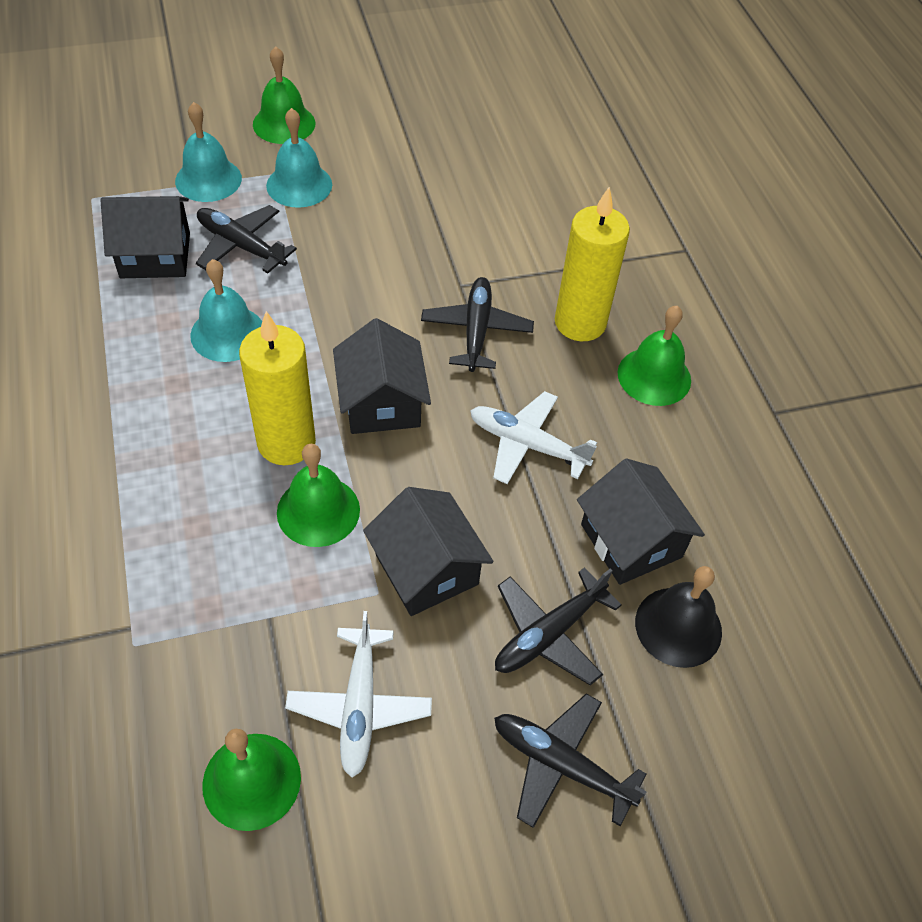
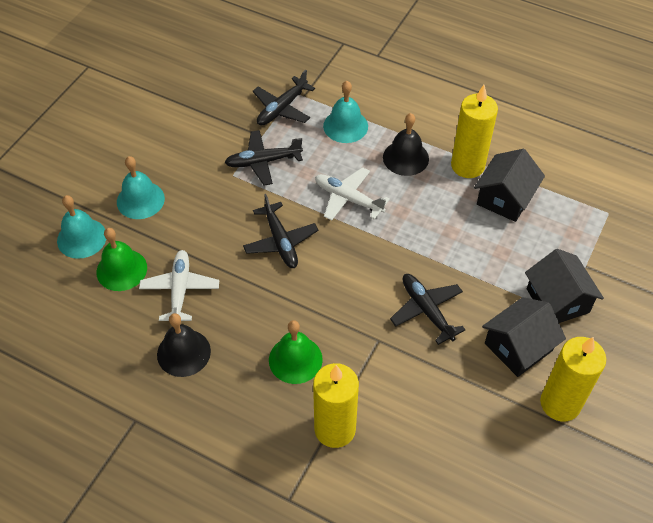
black bell: [635,566,722,668] = 1 -> [157,313,211,377] [383,113,429,176] = 2
black house: [100,196,190,278] [333,318,431,434] [363,487,493,616] [577,459,705,585] = 4 -> [474,149,545,222] [482,297,566,377] [525,249,604,323] = 3
green bell: [202,729,301,831] [253,46,315,144] [277,444,360,547] [618,306,691,406] = 4 -> [97,228,147,291] [269,320,323,384] = 2
yellow candle: [239,311,316,465] [555,187,630,341] = 2 -> [313,363,359,448] [451,85,498,178] [540,337,606,421] = 3

